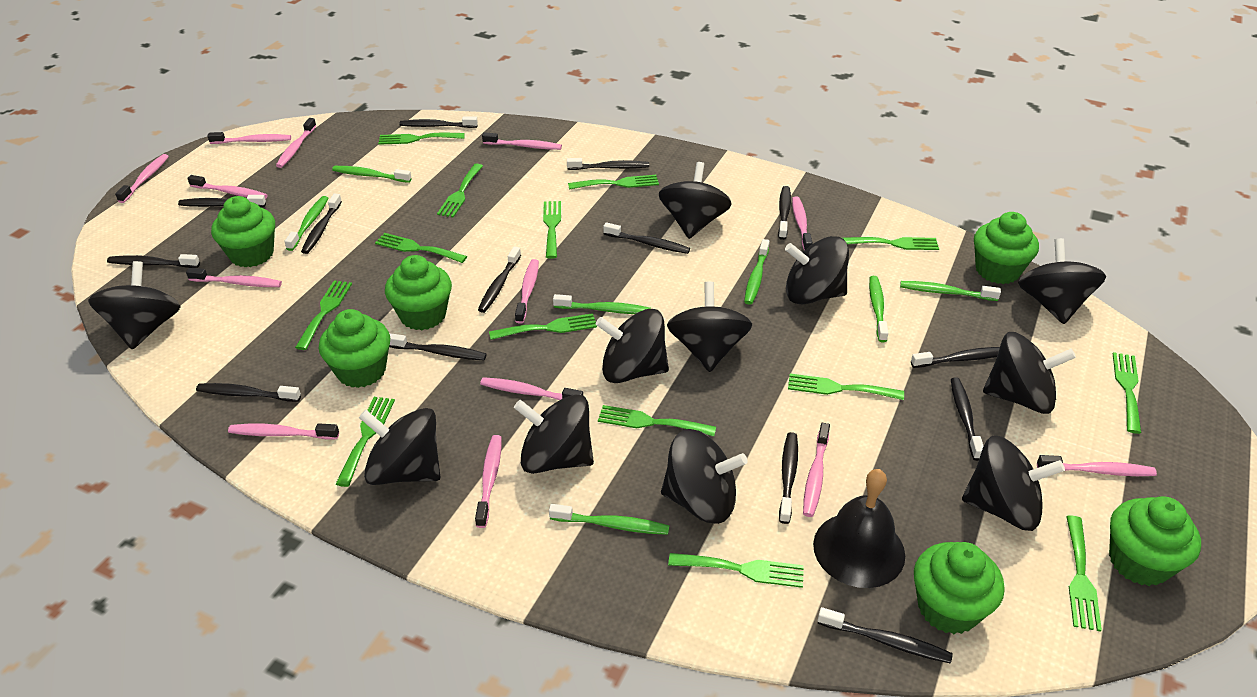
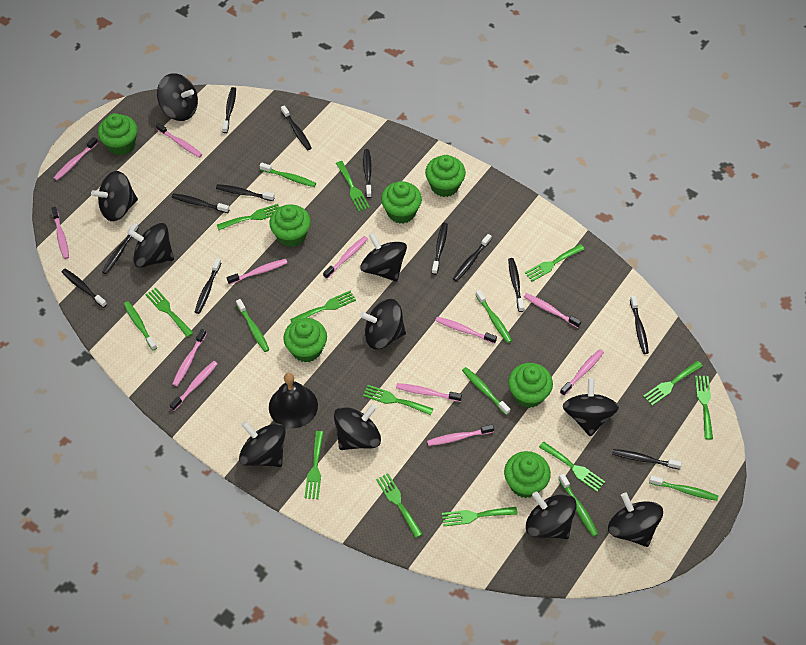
black spinning top: [88,261,181,350] [359,408,440,485] [514,395,594,474] [596,309,669,383] [659,162,732,239] [661,429,748,524] [667,281,752,372] [785,236,849,305] [962,435,1065,531] [983,332,1076,414] [1018,238,1106,324] = 11 -> [91,171,138,221] [127,223,174,268] [157,73,198,121] [239,421,285,467] [334,404,381,450] [360,299,406,349] [361,233,407,282] [526,491,577,539] [563,378,619,437] [608,493,663,547] = 10
black toothbrush: [107,254,200,268] [178,195,266,207] [196,383,301,402] [301,193,342,254] [389,333,487,360] [400,116,478,128] [478,246,521,313] [567,158,649,170] [603,222,690,254] [778,186,791,240] [779,432,798,524] [818,607,953,664] [911,347,1000,368] [951,378,984,461] = 14 -> [62,269,107,308] [102,223,139,274] [172,193,229,213] [195,258,221,314] [216,184,275,201] [222,87,236,133] [281,105,312,150] [363,149,372,198] [432,223,448,275] [453,234,492,282] [508,258,524,312] [612,449,682,470] [630,296,649,354] = 13
green cupcake: [211,196,275,267] [319,309,390,388] [385,255,452,330] [914,542,1005,634] [974,212,1039,284] [1109,496,1201,586] = 6 -> [98,113,137,156] [269,205,311,247] [283,318,327,363] [381,181,422,224] [425,155,466,197] [504,451,551,498] [508,363,553,408] = 7
green fork: [295,280,352,350] [336,397,395,487] [375,233,467,263] [378,133,465,145] [437,164,483,217] [489,313,597,340] [543,201,561,259] [568,175,659,190] [598,405,716,436] [668,553,804,588] [788,374,904,400] [843,237,939,250] [1066,516,1102,632] [1113,352,1141,434] = 14 -> [145,288,193,337] [217,204,279,230] [290,291,356,322] [304,431,324,499] [336,161,370,212] [363,385,433,415] [376,473,423,538] [442,507,518,526] [525,244,584,282] [539,441,605,492] [643,361,703,406] [695,376,713,440] = 12
pink toothbrush: [115,154,169,203] [186,268,282,287] [187,175,267,199] [207,132,291,144] [228,423,339,440] [276,118,317,168] [475,435,502,528] [480,377,583,400] [482,132,562,150] [515,259,539,324] [792,196,813,251] [803,423,830,517] [1037,455,1157,476] = 13 -> [51,207,69,259] [54,137,98,180] [156,123,202,158] [170,361,218,411] [173,329,206,386] [227,259,287,285] [323,236,368,279] [396,383,462,402] [427,424,494,446] [435,317,497,344] [524,293,581,328] [560,349,604,396] = 12

